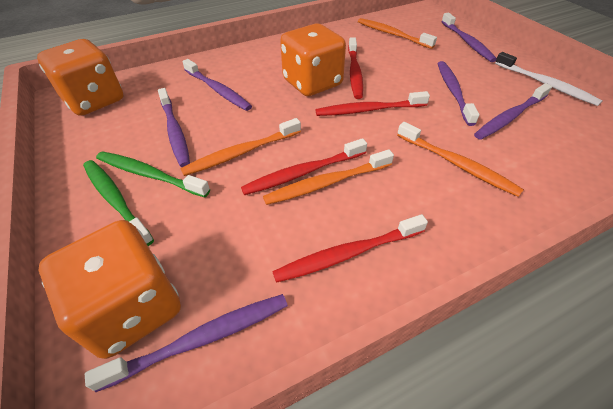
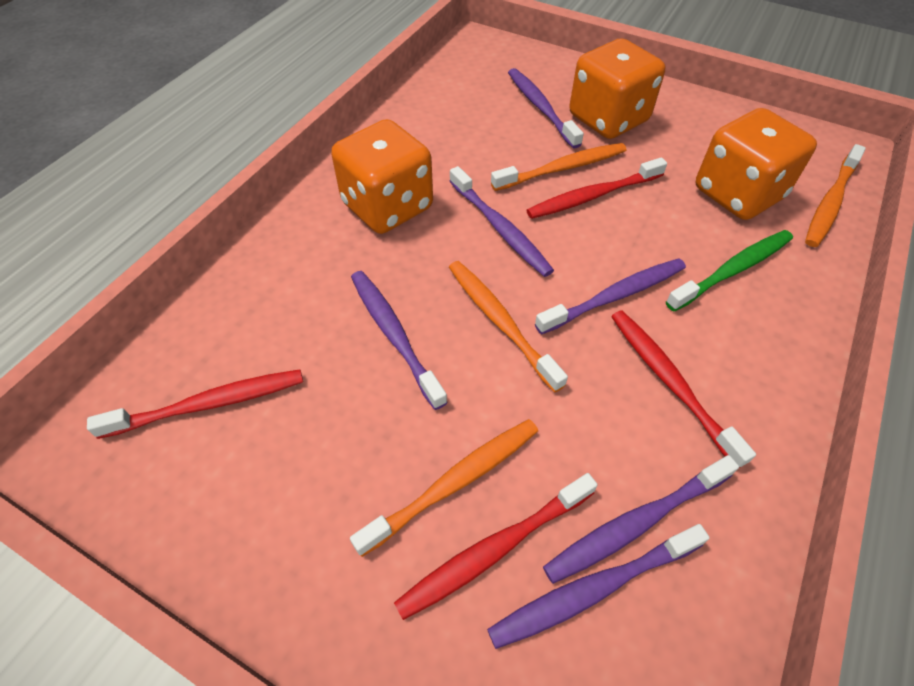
green toothbrush: [83,160,154,246] [96,151,210,197] = 2 -> [666,230,793,311] = 1
white toothbrush: [495,52,602,106] = 1 -> none = 0

